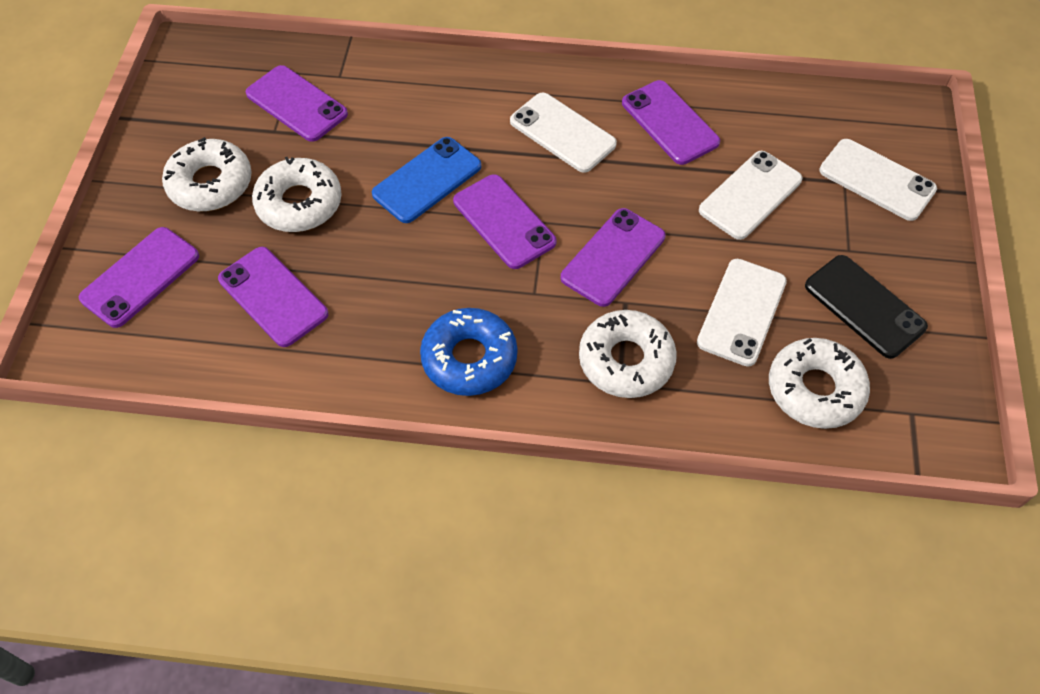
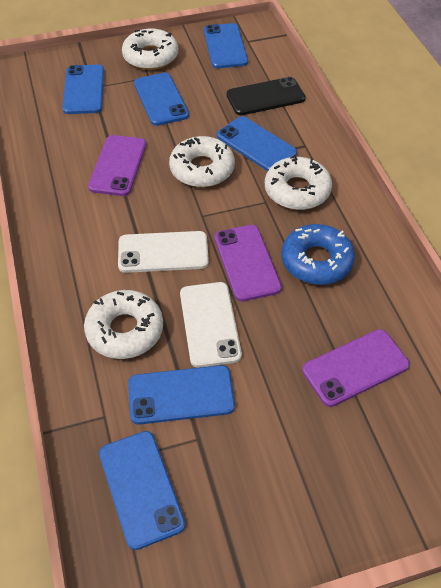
blue phone: [372,137,481,223] = 1 -> [62,65,104,114] [99,431,185,550] [128,365,235,425] [134,73,189,126] [204,23,248,68] [217,116,297,171] = 6
purple phone: [79,227,199,328] [218,247,328,347] [246,65,348,142] [453,174,556,269] [560,208,665,307] [622,80,720,165] = 6 -> [88,135,146,196] [214,225,282,302] [302,329,410,407] = 3
white phone: [510,93,617,173] [697,259,787,367] [699,151,802,240] [819,139,937,221] = 4 -> [118,231,209,273] [180,282,242,368] = 2

